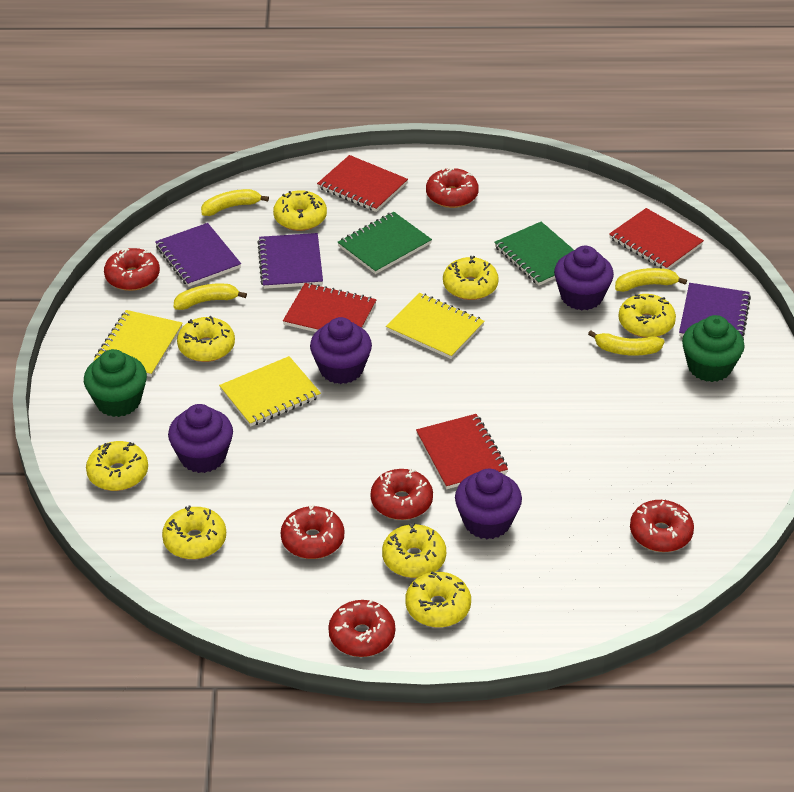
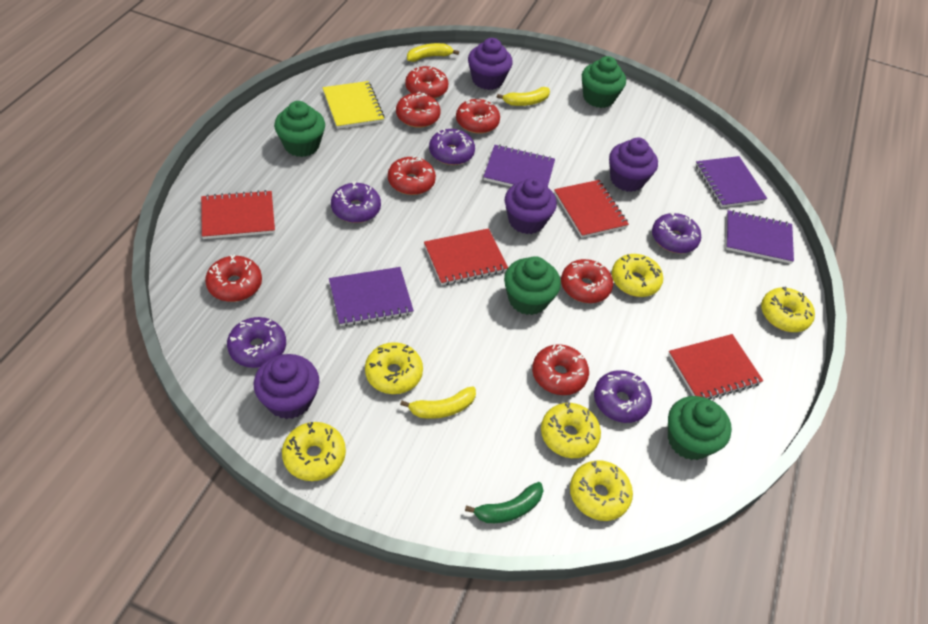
green banana: none = 0 -> [465,482,544,523] = 1
green cupcake: [84,349,147,417] [682,315,745,382] = 2 -> [274,101,325,157] [504,256,561,315] [582,56,626,108] [668,396,732,460] = 4
green notebook: [338,212,432,274] [494,222,574,286] = 2 -> none = 0
purple donut: none = 0 -> [227,317,286,368] [331,181,381,223] [429,129,475,165] [594,370,652,423] [652,212,701,253] = 5
purple notebook: [155,223,241,287] [257,233,323,289] [679,283,751,340] = 3 -> [329,267,414,326] [483,145,555,187] [696,156,767,208] [726,210,794,264] = 4
red donut: [104,248,160,291] [281,505,344,559] [328,600,395,657] [371,469,433,520] [426,167,479,208] [630,500,694,552] = 6 -> [205,255,262,302] [388,156,436,195] [396,92,440,128] [405,66,449,99] [456,99,500,134] [532,344,589,395] [561,259,613,303] = 7
yellow banana: [174,284,247,310] [201,189,269,216] [588,331,665,356] [615,268,687,292] = 4 -> [400,386,476,419] [407,43,459,62] [497,87,550,106] = 3
yellow donut: [86,441,148,491] [162,506,226,559] [177,316,235,362] [273,190,327,231] [382,523,446,578] [405,572,471,627] [443,255,499,300] [618,294,676,338] = 8 -> [282,422,346,481] [365,342,423,394] [541,402,601,458] [570,460,633,521] [612,254,663,297] [761,286,815,332] = 6
yellow notebook: [94,310,183,377] [219,356,321,427] [386,293,484,359] = 3 -> [323,81,385,129] = 1

